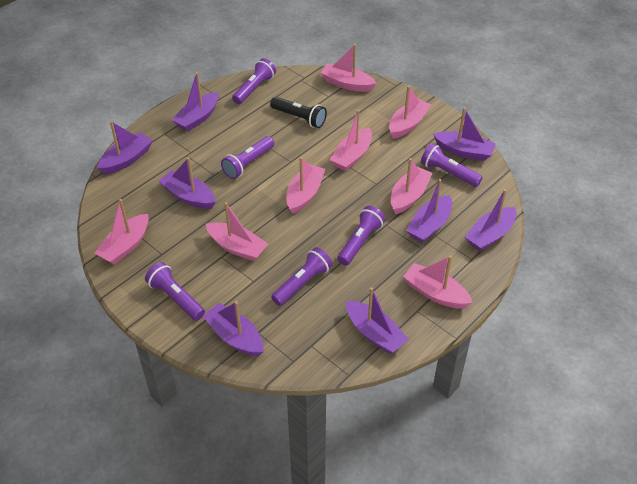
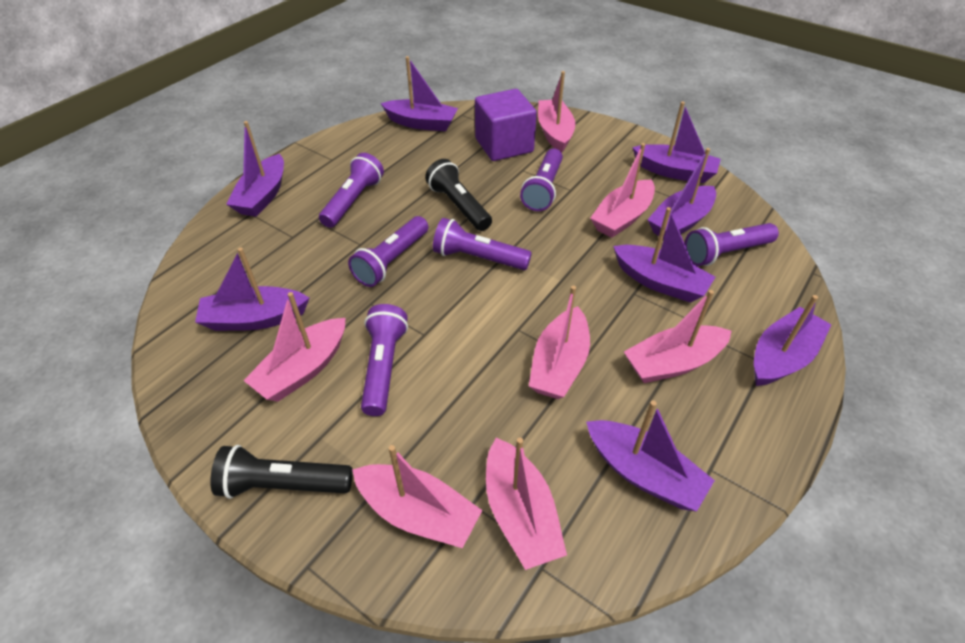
black flashlight: [270,97,327,128] = 1 -> [210,445,353,499] [425,159,492,231] = 2
pink boat: [95,199,149,265] [206,202,268,261] [286,157,325,214] [321,44,377,92] [330,110,372,171] [389,86,431,139] [391,158,432,214] [403,255,473,309] = 8 -> [243,292,345,402] [352,445,482,548] [486,438,567,570] [529,285,590,399] [538,71,575,153] [590,143,655,238] [624,290,731,383] = 7
purple cube: none = 0 -> [475,89,537,161] = 1

